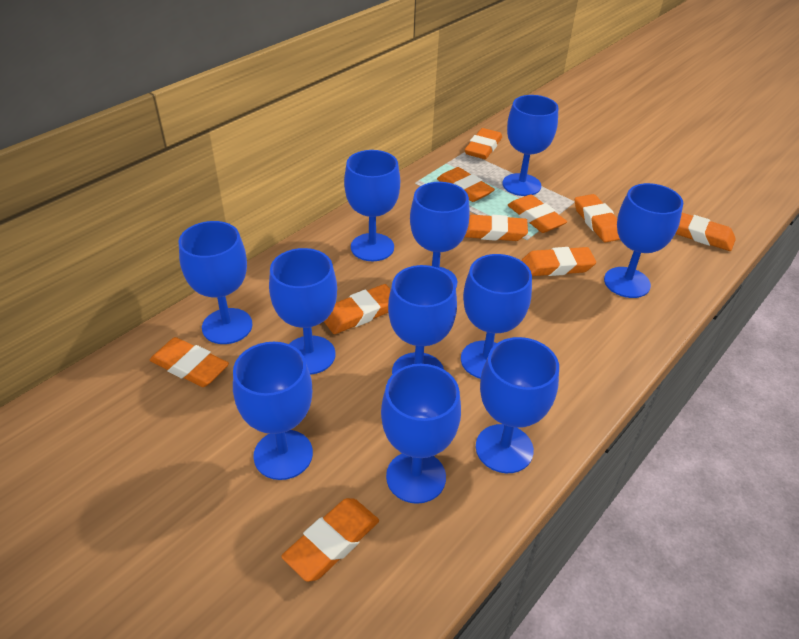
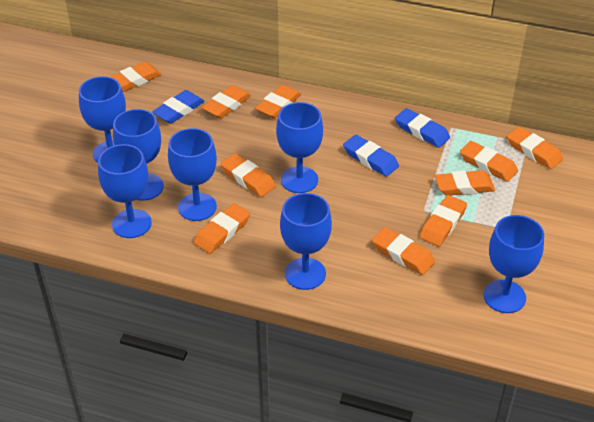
blue eraser: none = 0 -> [152,90,205,123] [343,135,399,177] [395,108,450,148] = 3
blue goblet: [179,221,253,344] [233,342,313,480] [269,248,337,375] [344,150,400,261] [381,364,461,504] [388,265,457,374] [410,182,470,287] [461,254,532,379] [476,337,559,473] [503,95,558,196] [604,183,683,298] = 11 -> [79,76,126,163] [98,144,152,238] [113,109,164,201] [168,128,217,221] [276,102,323,193] [280,193,332,290] [483,215,544,313] = 7

